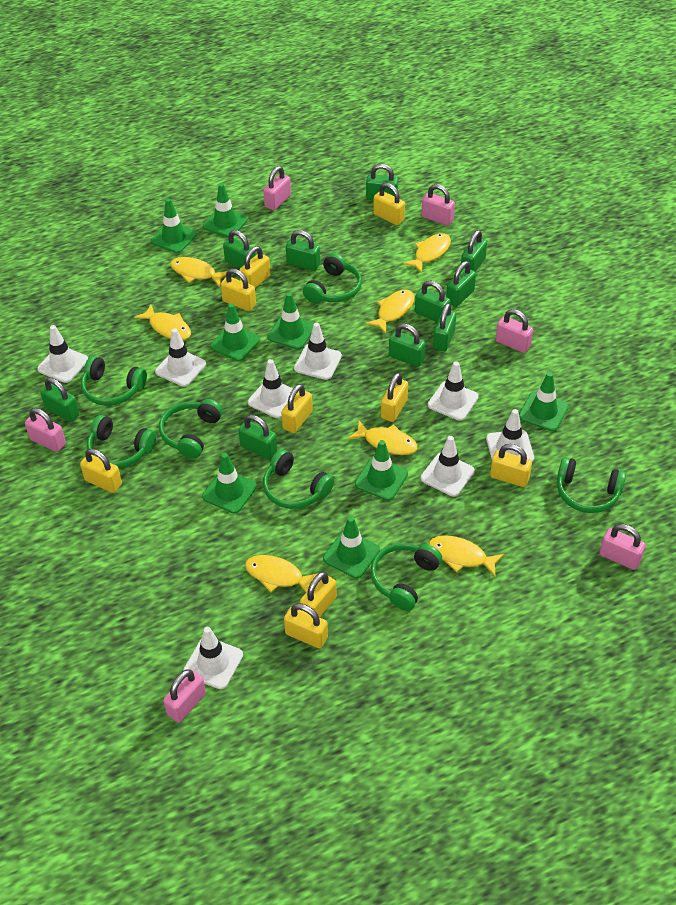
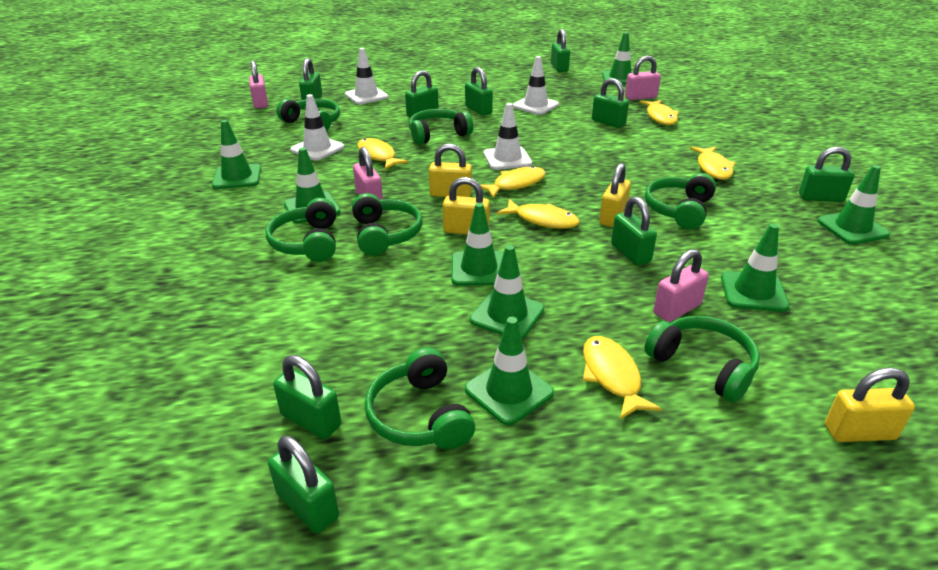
green padlock: [40,377,79,422] [223,230,256,269] [238,415,277,459] [286,230,320,271] [366,164,398,200] [389,323,425,367] [415,281,450,322] [433,303,456,351] [446,261,476,307] [461,230,487,272] = 10 -> [268,436,339,533] [273,355,341,439] [299,58,322,100] [405,70,439,117] [465,67,493,116] [551,29,570,72] [592,78,629,128] [611,196,657,266] [799,146,854,202] = 9
pink padlock: [25,408,66,452] [163,669,206,723] [263,166,291,210] [421,184,455,226] [496,309,533,353] [600,524,646,570] = 6 -> [249,61,268,109] [353,147,383,200] [625,56,661,100] [653,249,709,322] = 4
white traffic cone: [37,325,88,383] [155,328,206,387] [183,627,243,689] [248,359,293,418] [294,323,342,380] [421,436,475,497] [428,361,479,421] [486,409,534,462] = 8 -> [290,94,344,161] [345,48,388,105] [483,103,532,170] [513,56,559,115] = 4
yellow fish: [134,305,191,340] [170,257,227,286] [245,555,317,592] [348,420,418,455] [365,289,415,333] [403,233,451,273] [429,535,504,576] = 7 -> [358,138,409,170] [480,166,546,198] [496,199,580,229] [583,336,662,420] [640,100,679,125] [690,146,736,180] = 6
yellow padlock: [80,448,122,493] [221,269,256,311] [239,246,270,288] [281,384,313,433] [284,603,328,648] [300,572,337,617] [374,183,405,225] [381,373,408,422] [490,444,532,487] = 9 -> [429,143,472,197] [443,177,490,235] [599,163,631,227] [825,368,915,442] = 4

